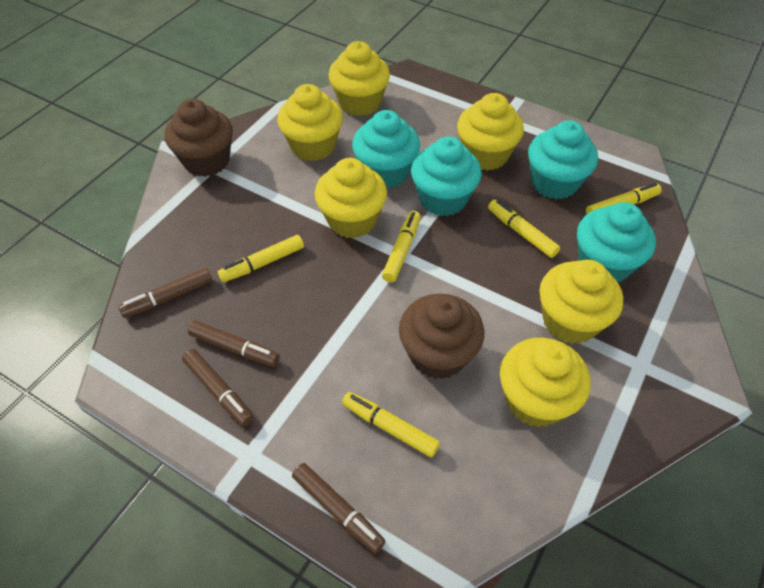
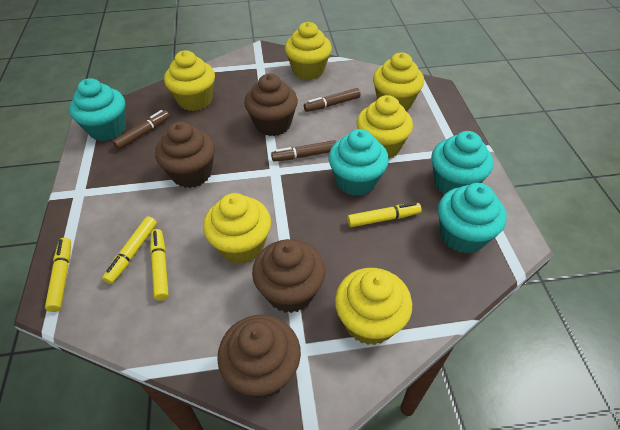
brown cupcake: [165,99,233,177] [399,294,484,379] = 2 -> [155,122,215,188] [217,315,301,398] [244,74,298,136] [252,239,325,313] = 4
brown marker: [118,268,212,318] [182,349,254,426] [188,321,280,367] [292,463,386,554] = 4 -> [112,110,170,150] [271,140,336,161] [304,88,361,112] = 3
yellow marker: [218,235,304,282] [342,392,440,458] [382,211,421,283] [488,199,560,258] [586,183,662,214] = 5 -> [45,238,71,312] [102,216,157,284] [150,229,169,301] [347,202,421,227] = 4

